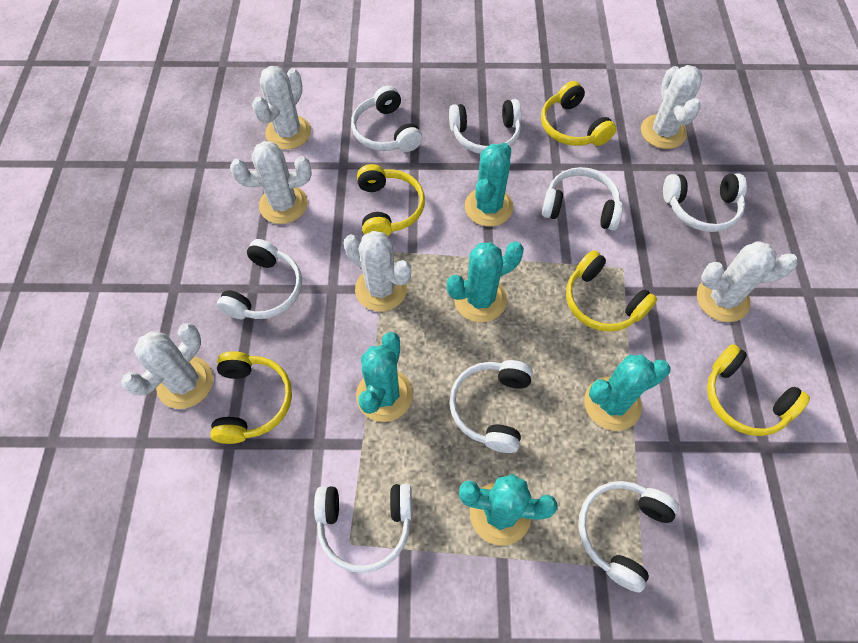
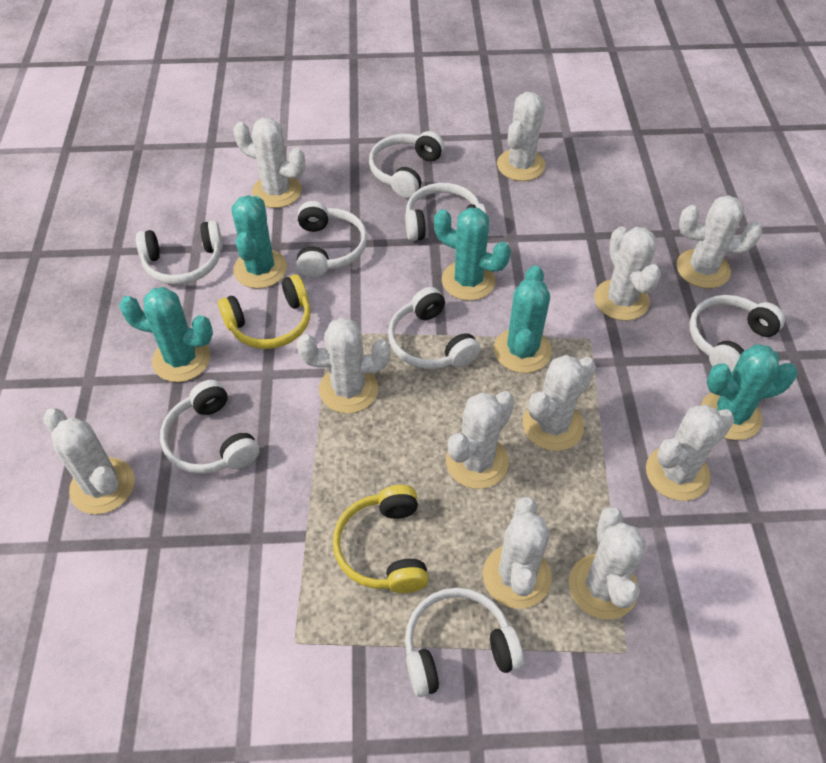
white cactus: [121,323,213,409] [230,141,312,224] [252,66,311,150] [344,231,411,311] [641,65,702,149] [697,241,798,322] = 6 -> [43,408,135,514] [233,118,305,208] [297,318,391,413] [446,391,515,489] [483,497,552,609] [497,92,545,181] [523,355,596,451] [569,507,646,620] [594,227,661,321] [646,404,734,501] [677,195,763,288] = 11
yellow headphones: [210,351,292,444] [357,164,425,237] [541,81,616,146] [566,250,657,332] [707,344,810,436] = 5 -> [218,274,310,349] [333,485,428,593] = 2

